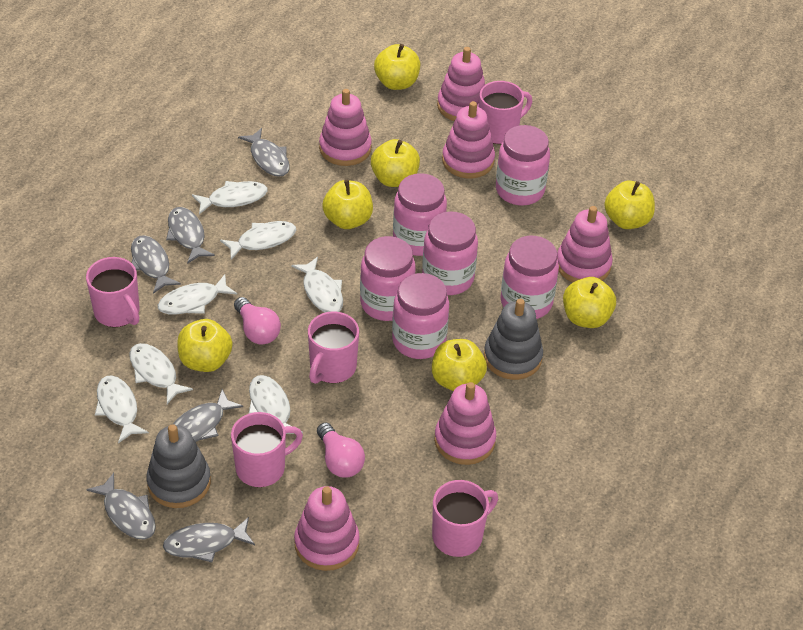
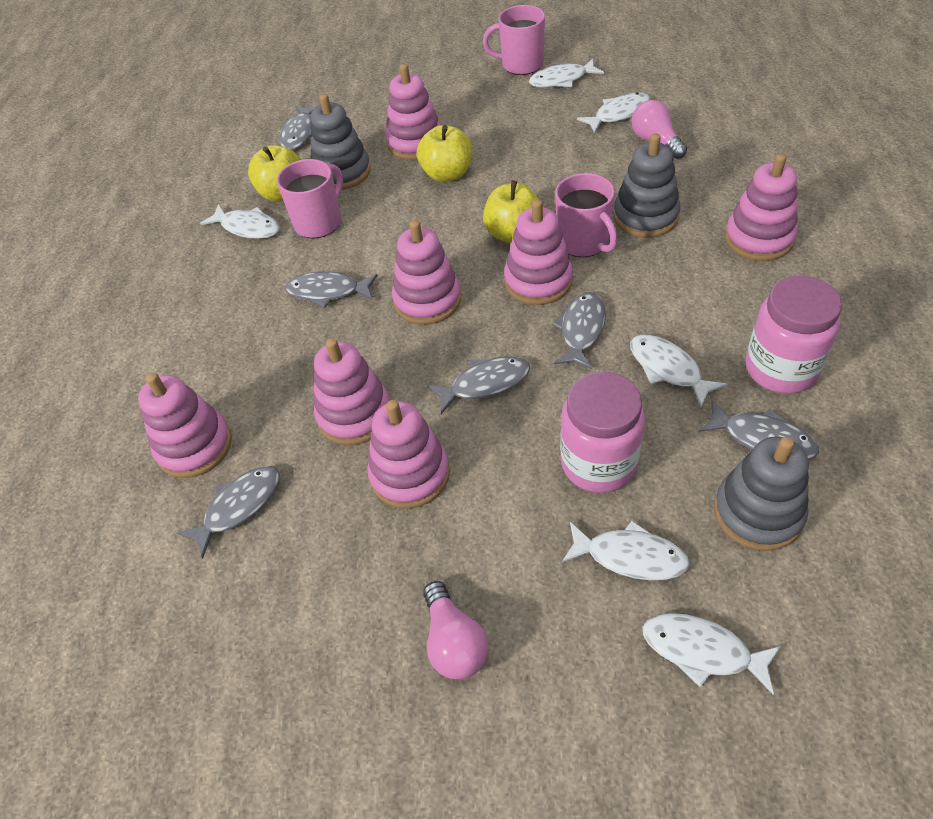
grey stacking toy: [146,424,211,508] [484,299,543,380] = 2 -> [311,94,371,190] [614,133,681,238] [714,437,809,551] = 3
pink jar: [360,236,416,321] [392,273,449,359] [393,173,447,256] [422,212,478,295] [496,125,550,206] [500,236,559,319] = 6 -> [560,372,645,493] [746,276,842,394] = 2
pink mug: [86,257,139,327] [231,412,303,487] [308,312,359,384] [432,480,498,557] [479,81,532,144] = 5 -> [277,159,343,238] [483,5,545,75] [555,173,618,257] = 3
pink stacking toy: [294,486,360,571] [319,89,372,166] [434,382,496,465] [437,47,485,121] [442,101,495,178] [557,206,613,283] = 6 -> [138,373,232,478] [314,338,390,445] [367,400,450,509] [385,64,441,160] [392,220,461,325] [504,199,573,305] [725,154,798,261] = 7
white fish: [95,375,149,443] [129,343,193,404] [157,274,237,315] [192,181,268,214] [220,221,296,260] [249,375,303,434] [291,257,343,312] = 7 -> [200,204,280,239] [529,59,604,88] [562,521,690,580] [577,93,651,133] [630,335,728,407] [643,613,781,694] = 6
yellow apple: [177,319,233,372] [322,180,373,229] [371,139,420,187] [374,44,420,90] [432,339,487,391] [563,277,616,328] [605,181,655,229] = 7 -> [248,145,301,202] [417,125,472,182] [483,180,539,243] = 3

